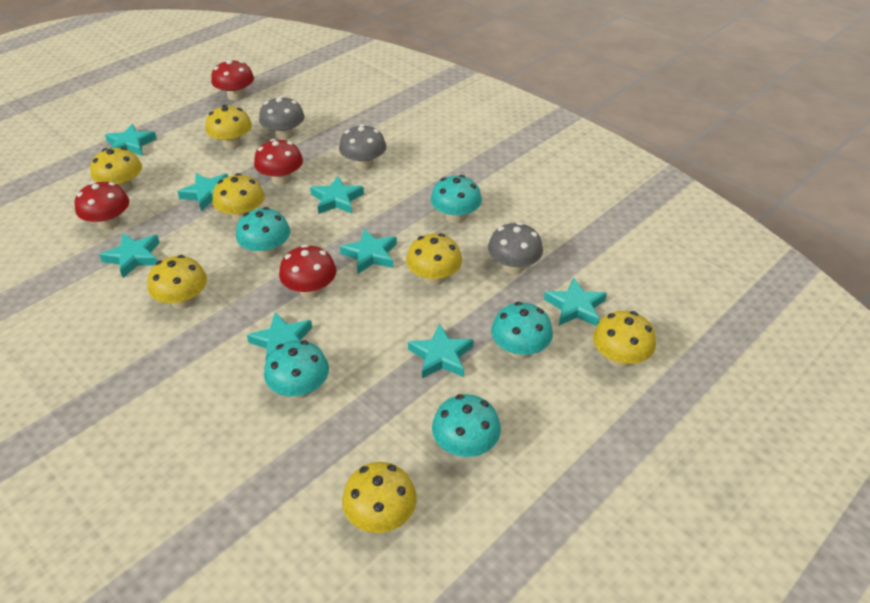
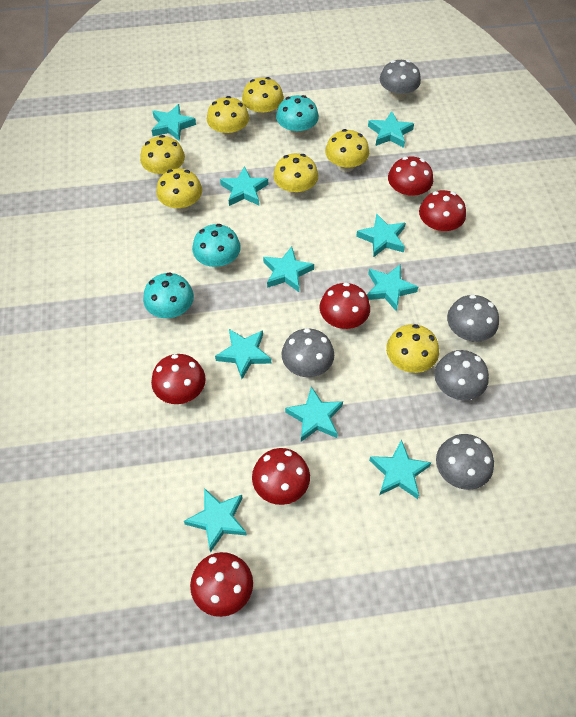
grey mushroom: [259,96,305,140] [339,124,386,170] [488,222,543,274] = 3 -> [282,328,334,377] [380,60,421,100] [434,350,489,400] [436,434,494,490] [447,295,499,342] = 5
red mushroom: [75,181,129,230] [211,60,254,101] [254,139,303,185] [279,244,336,298] = 4 -> [151,354,206,404] [190,552,253,617] [252,448,310,505] [320,282,370,329] [388,157,433,199] [419,190,466,234] = 6
turquoise mushroom: [236,207,290,258] [264,340,329,399] [431,175,482,224] [432,394,501,457] [491,302,553,359] = 5 -> [143,272,194,318] [192,224,241,268] [276,95,319,137] = 3
turquoise star: [99,234,160,278] [105,124,157,156] [177,173,228,211] [247,312,312,360] [310,176,364,214] [340,229,397,274] [408,324,474,379] [544,278,607,326] = 8 -> [152,104,196,141] [184,488,247,553] [215,329,271,379] [220,166,268,206] [263,247,314,292] [285,386,343,442] [356,213,405,258] [367,264,418,312] [368,111,414,148] [369,439,432,499] = 10

